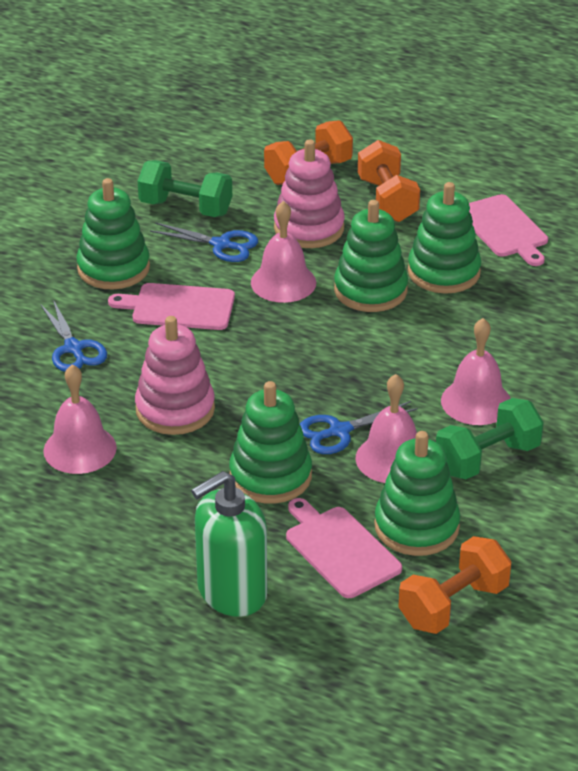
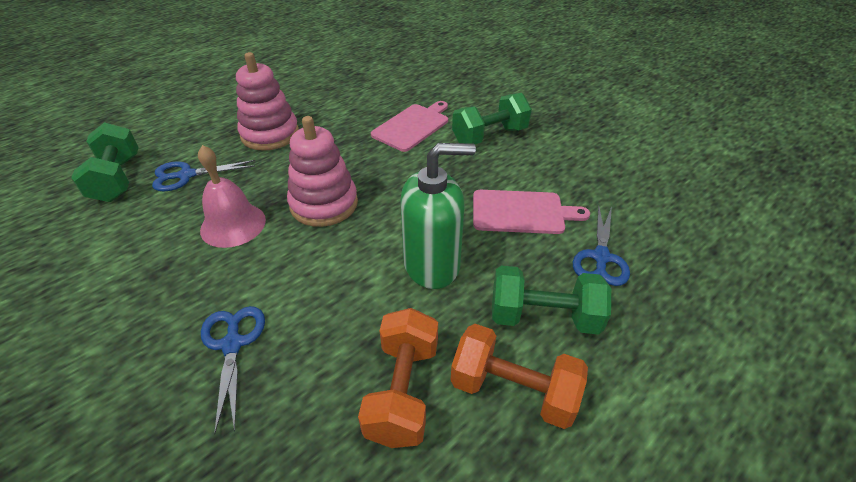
green dumbbell: [138,160,232,217] [436,398,544,479] = 2 -> [71,122,139,202] [452,93,532,144] [492,266,611,335] = 3
green stacking toy: [76,178,150,290] [229,381,312,504] [334,200,408,312] [374,431,460,556] [408,182,481,294] = 5 -> none = 0
orange dumbbell: [264,120,353,185] [358,140,420,222] [398,536,512,634] = 3 -> [358,308,438,448] [451,324,588,429] = 2
pink bell: [43,364,117,474] [251,201,316,303] [355,374,417,483] [441,318,511,425] = 4 -> [198,145,266,248] = 1
pink cutting board: [108,283,235,330] [286,498,402,598] [469,194,548,266] = 3 -> [371,101,448,152] [473,190,590,234] = 2

